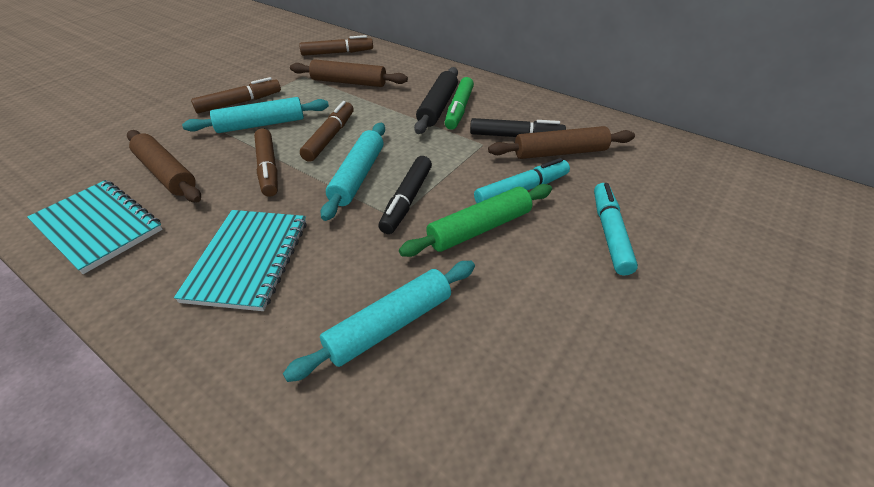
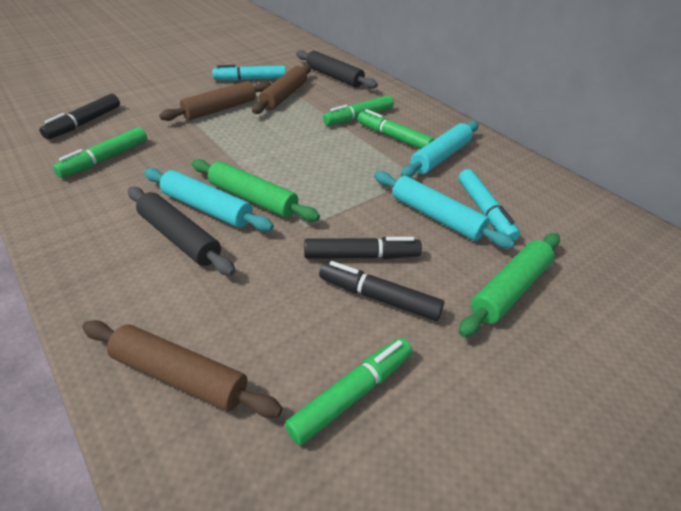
black marker: [379,156,432,234] [470,118,566,137] = 2 -> [39,94,120,139] [304,237,422,259] [319,261,444,321] = 3
black rolling pin: [414,67,458,134] = 1 -> [128,187,236,276] [296,50,378,89] = 2
brown marker: [191,77,281,113] [254,128,278,197] [299,35,373,56] [300,101,354,162] = 4 -> none = 0
green marker: [445,77,474,129] = 1 -> [53,127,147,178] [285,338,412,445] [323,95,394,126] [358,109,434,149] = 4
green rolling pin: [399,184,552,257] = 1 -> [192,159,320,221] [459,233,560,337] = 2
turquoise notebook: [27,180,163,274] [174,210,307,311] = 2 -> none = 0

